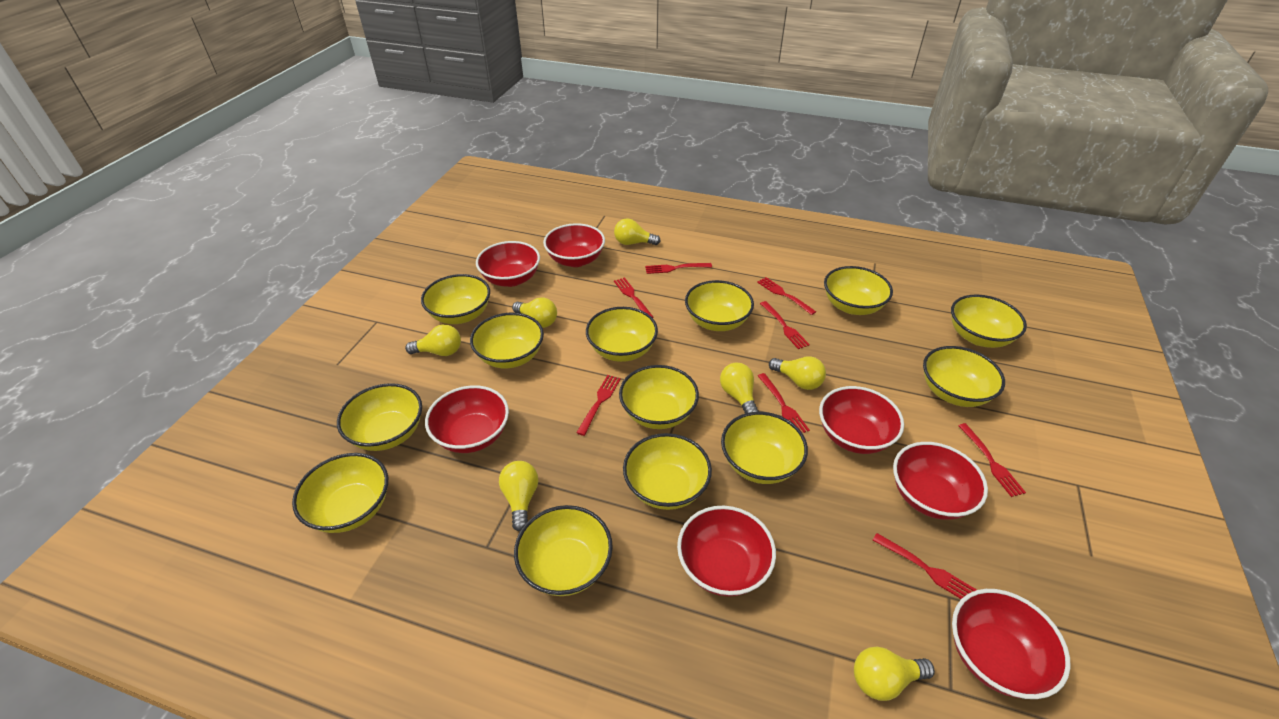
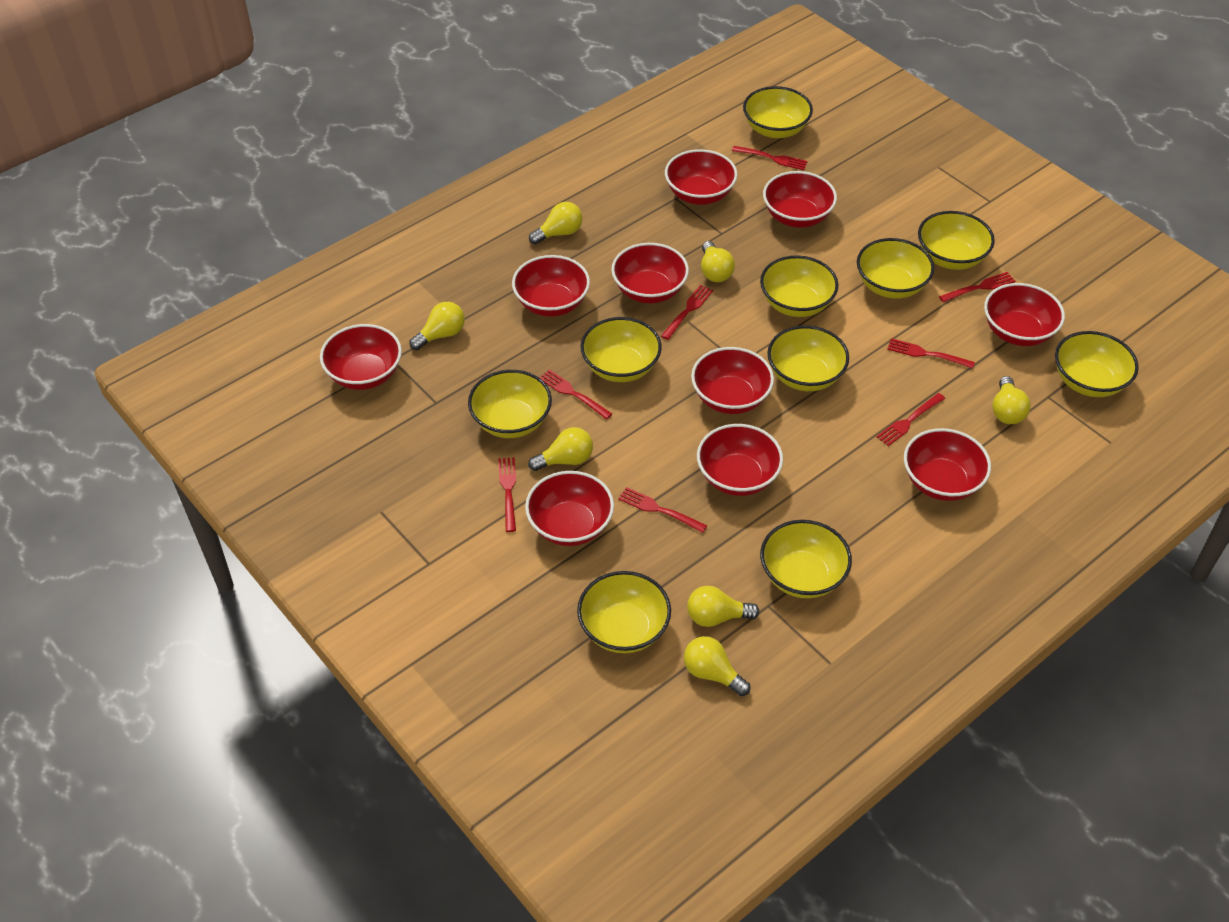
red bowl: [425,385,509,453] [476,241,540,287] [543,223,605,267] [677,506,776,597] [819,386,904,454] [893,442,988,520] [952,589,1070,699] = 7 -> [320,324,402,390] [512,255,590,317] [525,471,614,546] [611,243,689,303] [665,149,738,205] [691,347,774,414] [697,424,783,496] [763,171,837,228] [904,428,991,501] [984,283,1065,346] = 10
yellow bowl: [292,453,388,533] [337,383,422,451] [421,274,490,324] [470,313,544,368] [514,505,613,596] [586,307,658,362] [619,365,699,429] [623,433,712,510] [685,280,754,331] [721,412,808,484] [824,266,893,315] [923,346,1005,407] [951,294,1027,348] = 13 -> [468,370,552,438] [577,571,671,653] [581,317,662,382] [743,86,813,138] [760,255,839,317] [760,520,852,598] [767,326,849,391] [857,238,934,299] [918,211,995,270] [1055,331,1139,397] = 10

